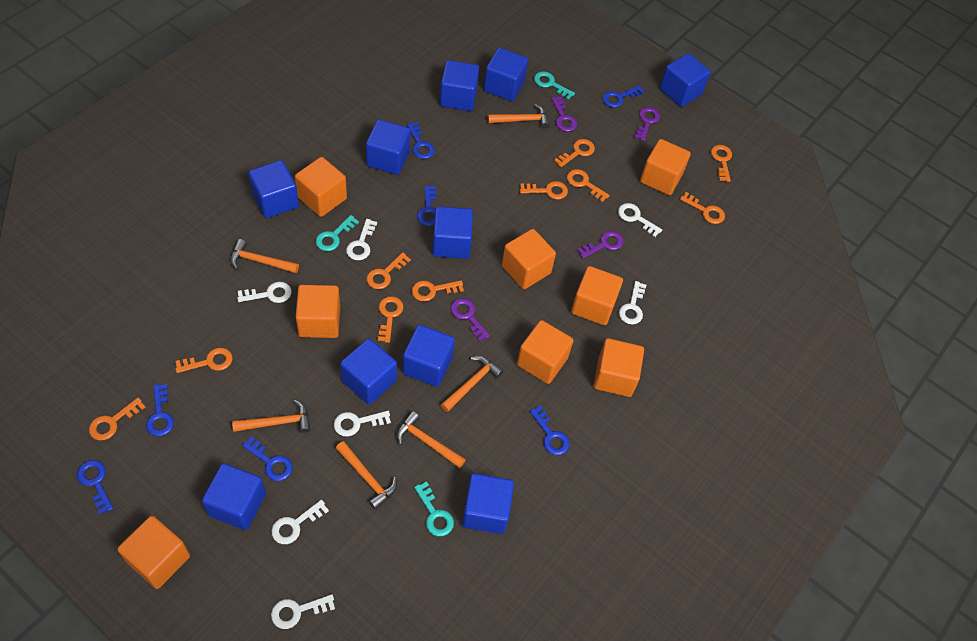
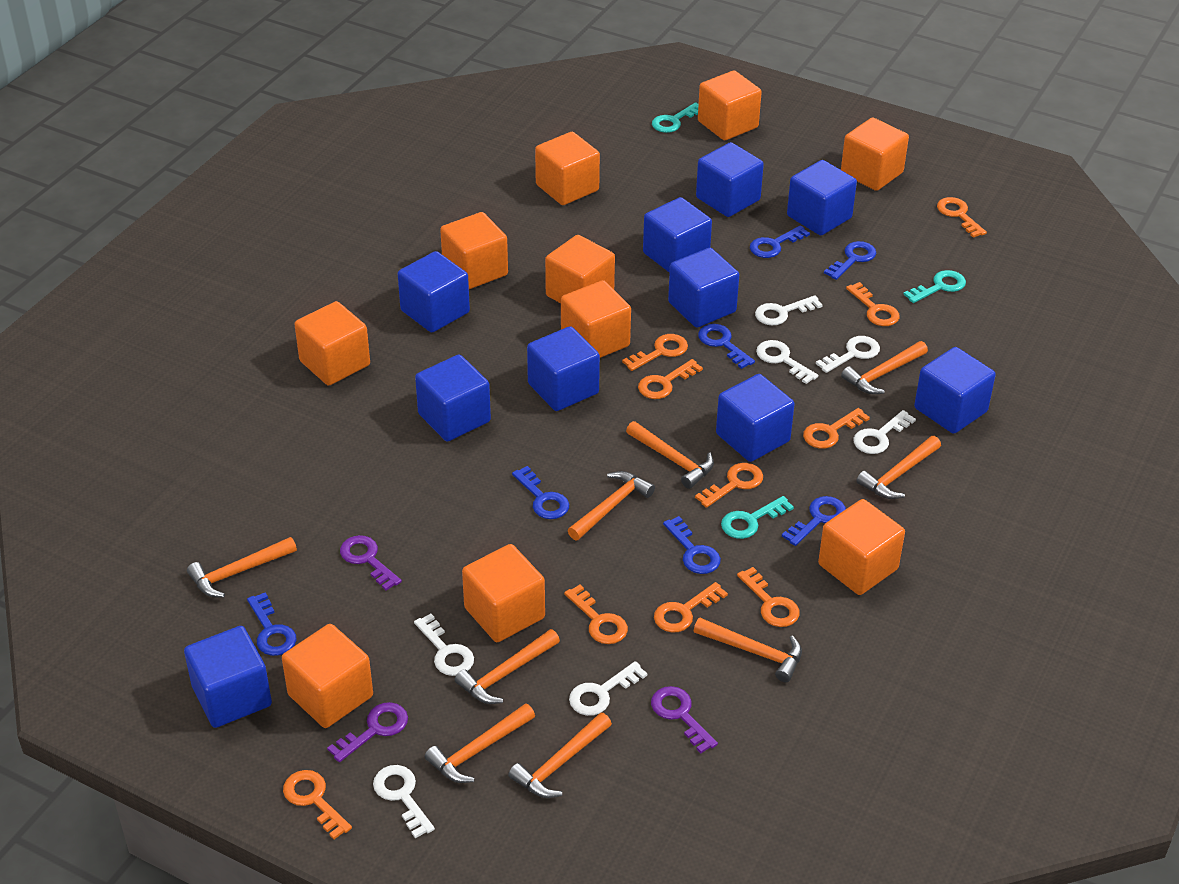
orange cube: [117,516,190,589] [295,157,347,217] [296,285,340,338] [502,229,556,289] [517,320,574,384] [571,266,623,325] [593,338,644,397] [640,139,691,195] = 8 -> [282,624,373,728] [294,301,370,386] [440,212,508,289] [462,544,545,642] [535,132,600,205] [545,235,615,303] [561,280,631,358] [698,71,762,140] [818,499,905,595] [841,117,909,191] = 10
orange hammer: [230,239,299,273] [232,399,311,433] [336,441,397,510] [397,411,466,468] [441,356,504,412] [488,104,550,129] = 6 -> [187,537,297,598] [425,703,535,783] [454,629,560,704] [508,712,612,798] [568,471,655,540] [626,421,714,489] [694,618,802,682] [841,341,928,394] [856,436,941,499] = 9
purple key: [451,298,490,342] [551,96,577,132] [577,231,623,258] [634,107,660,141] = 4 -> [327,702,408,762] [340,535,402,590] [651,686,718,753] = 3

